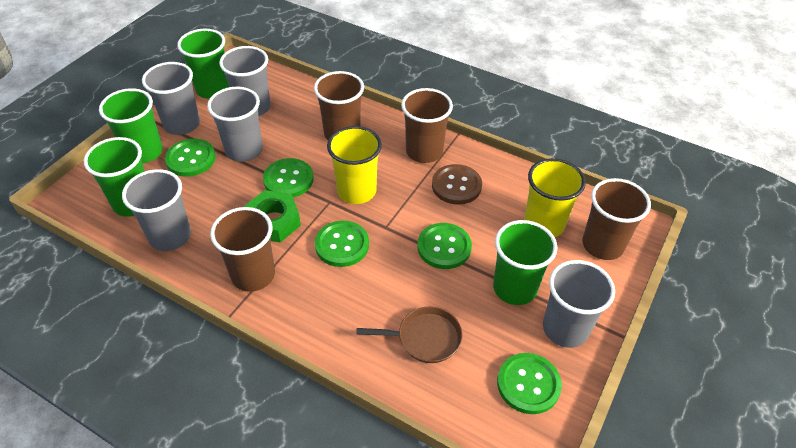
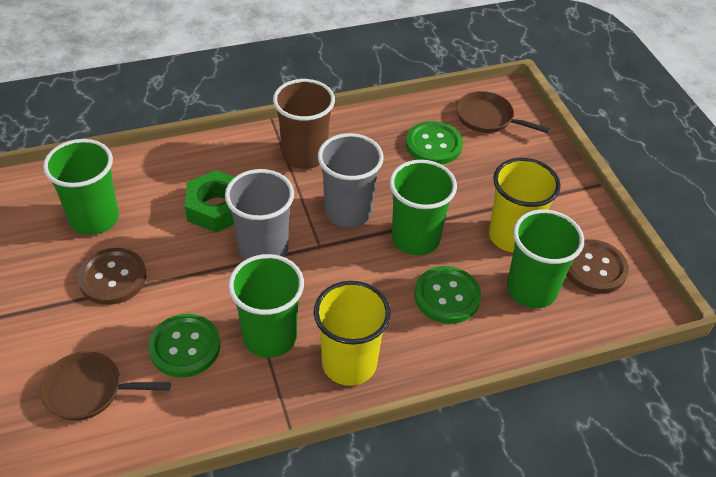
brown button: [432,164,482,205] = 1 -> [77,248,147,305] [566,239,629,294] = 2
brown cup: [210,207,275,292] [314,71,364,140] [401,88,453,163] [582,178,651,260] = 4 -> [273,79,335,169] = 1
brown pan: [356,306,462,363] = 1 -> [40,351,171,421] [457,91,550,133] = 2
green button: [165,139,216,177] [263,158,314,197] [315,221,369,267] [417,223,472,269] [497,353,562,414] = 5 -> [148,314,220,377] [406,121,463,165] [414,266,481,324] = 3
grey cup: [122,169,191,251] [142,62,200,135] [207,87,263,162] [219,46,271,116] [543,260,615,348] = 5 -> [225,169,294,260] [318,133,384,227] = 2

